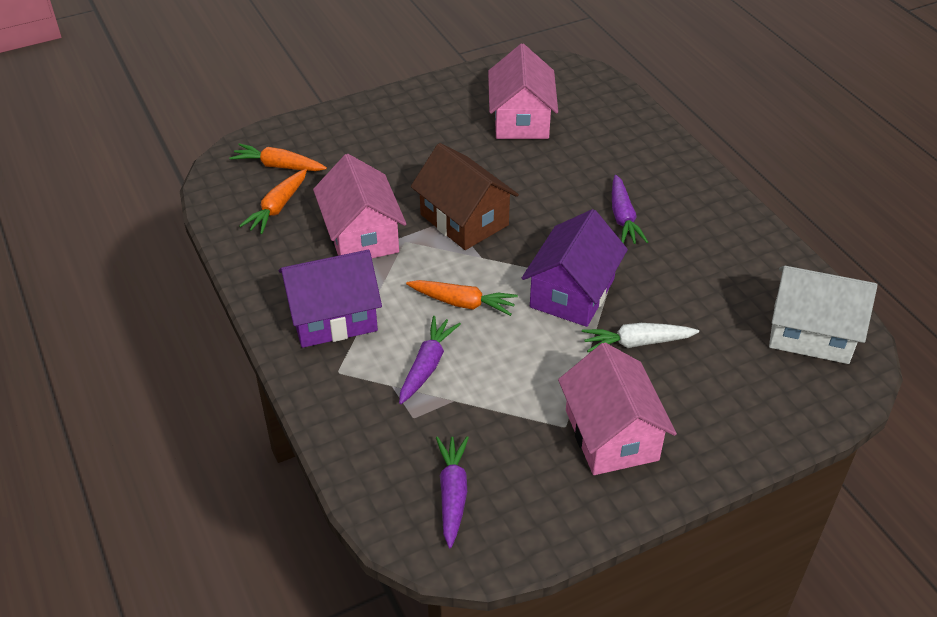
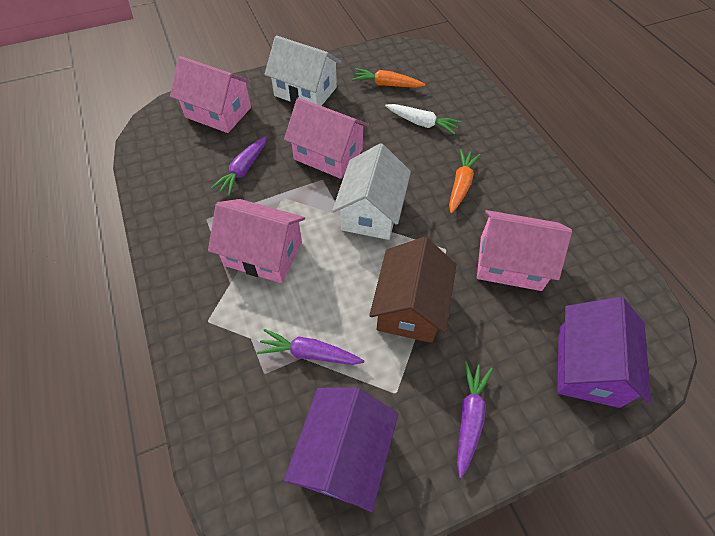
orange carrot: [229,143,327,171] [239,169,307,234] [406,280,518,316] = 3 -> [352,68,425,88] [449,149,481,213] = 2
pink house: [313,154,406,258] [488,44,558,139] [558,343,677,475] = 3 -> [170,56,252,133] [208,199,305,283] [284,98,369,179] [477,210,572,291] = 4
white house: [769,266,877,364] = 1 -> [265,36,341,106] [332,143,411,240] = 2

